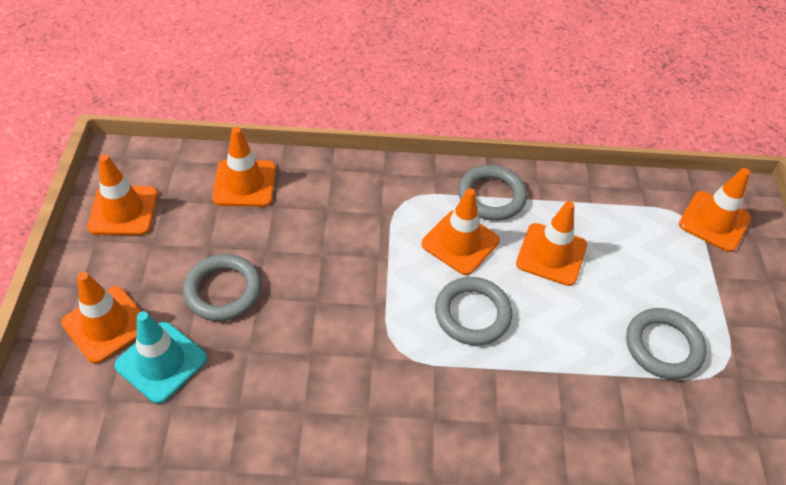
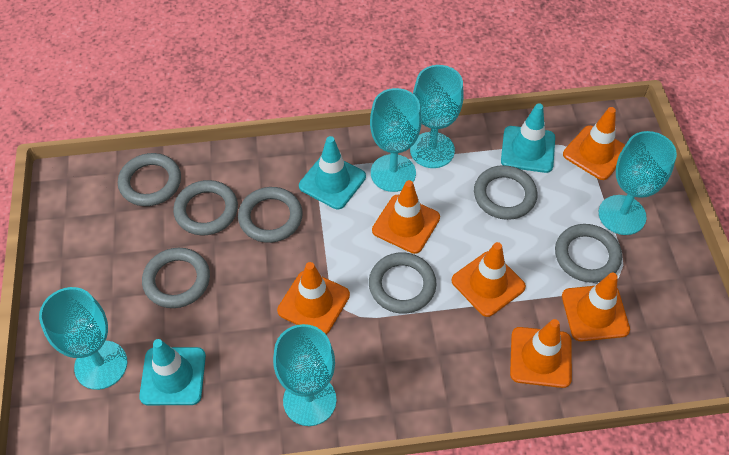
grey ring: [183,254,262,321] [435,277,512,345] [458,165,527,221] [626,308,706,379] = 4 -> [118,153,181,206] [142,248,210,308] [173,180,238,235] [238,187,303,243] [369,253,437,314] [474,165,537,220] [555,224,622,283] = 7
turquoise goblet: none = 0 -> [39,287,127,390] [273,324,337,426] [370,88,422,192] [410,65,463,168] [599,131,677,235] = 5
turquoise traffic cone: [114,311,207,404] = 1 -> [139,339,206,405] [299,136,366,209] [501,103,555,173] = 3

